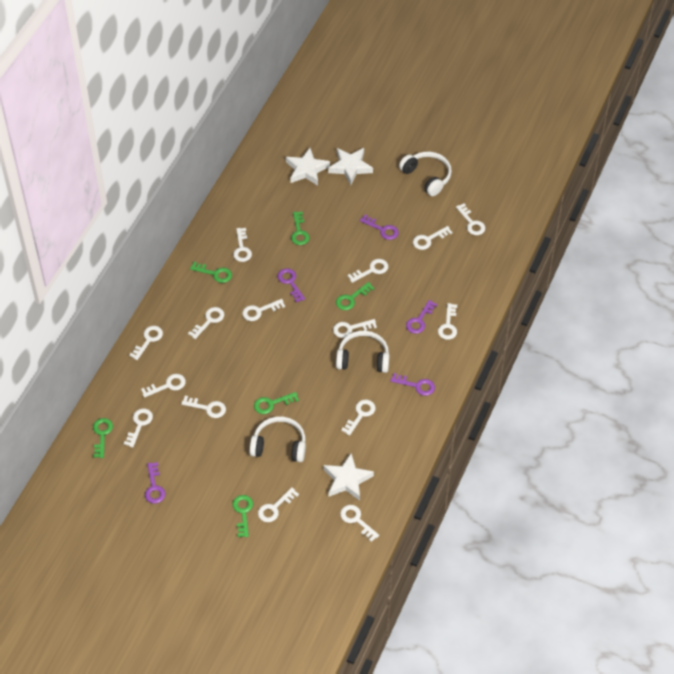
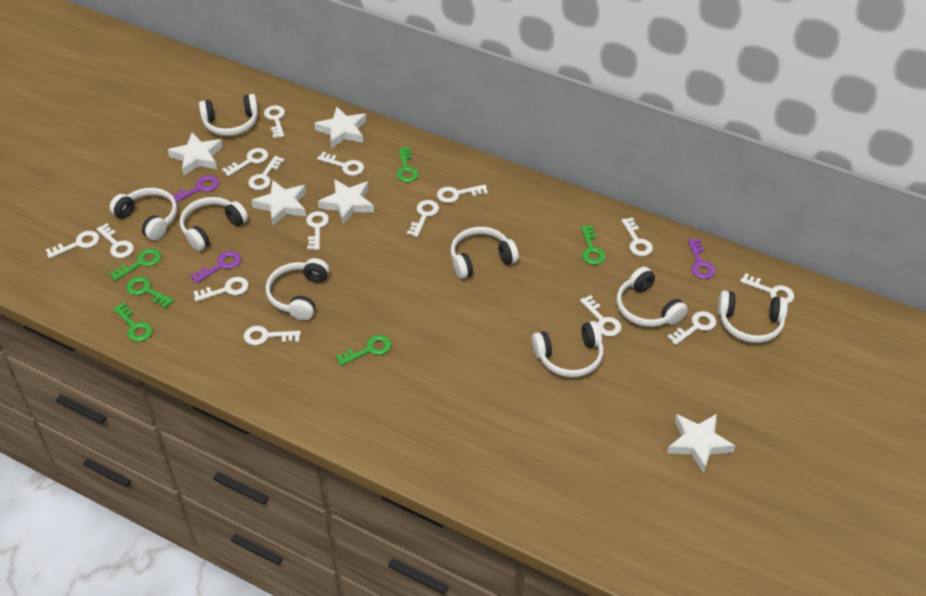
purple key: [145,462,165,504] [277,268,305,303] [360,214,399,240] [390,373,435,396] [406,300,437,334] = 5 -> [171,176,219,202] [190,251,241,283] [688,239,715,279] = 3
white headphones: [249,417,306,462] [336,331,390,373] [399,151,452,196] = 3 -> [110,188,177,241] [180,197,248,251] [199,94,258,136] [266,258,329,321] [451,227,519,279] [532,321,604,378] [617,267,688,327] [718,291,788,343] = 8
white star: [286,148,330,186] [323,453,374,501] [328,148,373,185] = 3 -> [168,133,223,175] [251,180,306,226] [314,107,367,148] [318,179,374,224] [667,414,735,473] = 5

